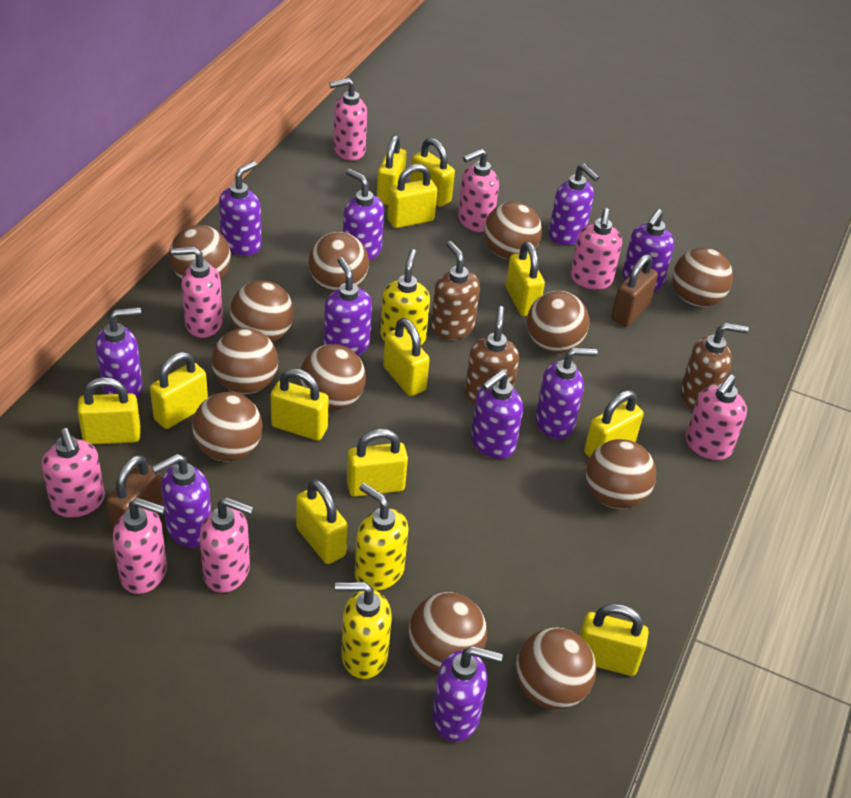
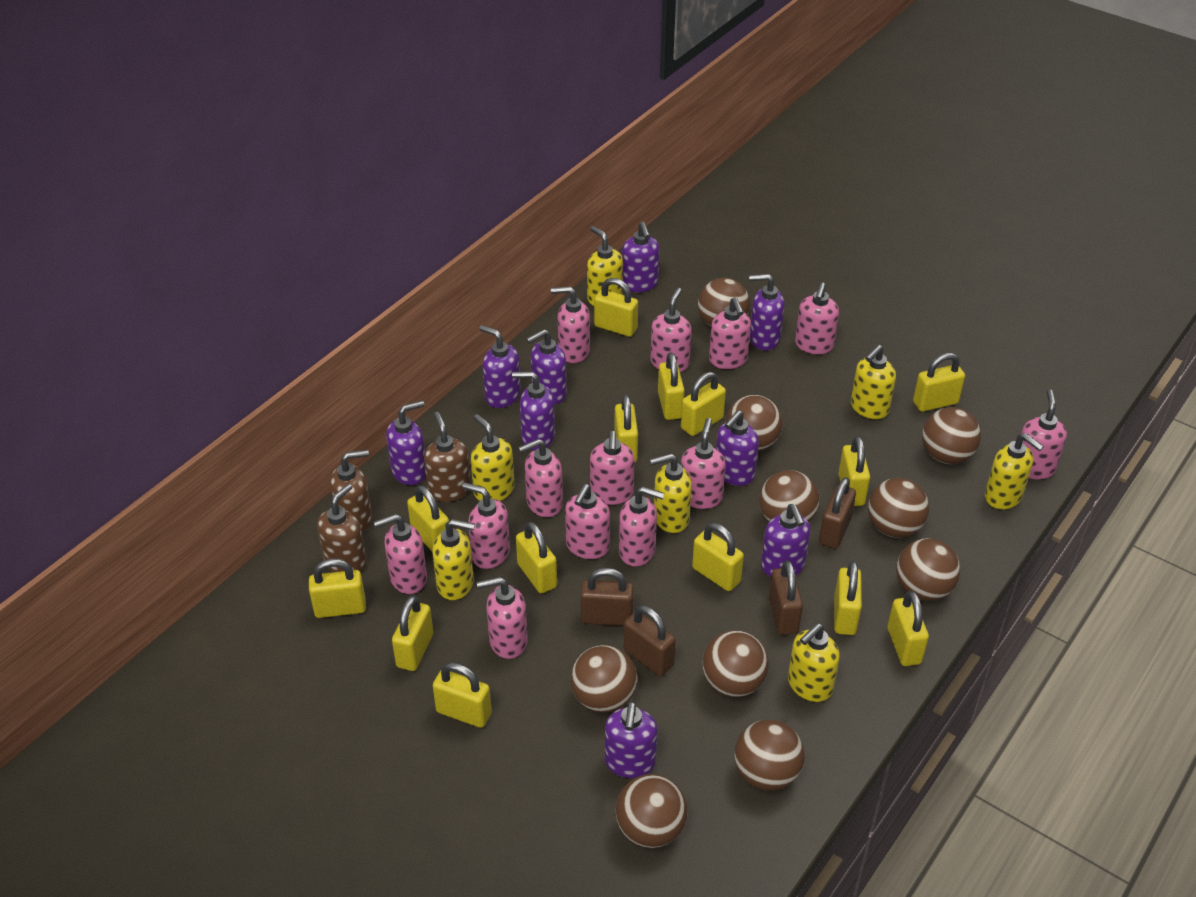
brown ball: [169,225,231,279] [192,392,263,462] [212,328,278,394] [230,280,294,342] [299,344,366,410] [308,232,369,292] [408,592,487,671] [484,201,542,260] [516,628,596,710] [527,291,589,353] [586,439,656,509] [673,248,733,307] = 12 -> [570,645,637,713] [616,774,687,848] [698,278,750,326] [702,630,769,697] [726,395,782,451] [734,720,804,791] [759,470,819,522] [868,478,929,538] [896,538,960,601] [922,407,981,464] = 10
brown padlock: [106,455,163,532] [611,254,658,326] = 2 -> [580,568,634,626] [624,605,676,676] [769,560,803,635] [819,477,856,549] = 4
pink soap dispenser: [41,428,105,518] [113,498,167,594] [171,247,223,338] [199,497,254,593] [329,78,367,161] [458,149,499,232] [571,208,622,290] [686,374,747,460] = 8 -> [374,514,427,594] [462,482,510,569] [477,577,528,659] [518,439,563,517] [551,286,590,363] [565,484,610,559] [590,431,635,505] [619,486,664,567] [650,288,692,372] [681,418,726,509] [709,297,751,369] [795,282,839,354] [1021,389,1067,479] = 13
purple soap dispenser: [96,307,143,398] [152,454,211,547] [219,161,262,256] [324,257,372,355] [343,169,384,261] [432,646,503,742] [471,370,523,459] [535,348,597,439] [549,164,600,245] [622,209,674,291] = 10 -> [386,400,426,485] [479,325,521,408] [512,371,555,450] [526,329,567,405] [605,701,658,778] [622,222,660,292] [716,410,759,486] [749,274,785,350] [761,504,810,577] = 9
yellow padlock: [77,377,141,444] [150,352,208,429] [271,368,329,441] [296,479,347,564] [347,429,408,497] [377,135,407,205] [383,318,430,396] [388,164,437,228] [410,138,455,207] [506,241,545,316] [580,604,649,676] [584,390,644,458] = 12 -> [309,559,366,618] [392,595,433,671] [407,485,449,551] [433,662,492,728] [516,521,557,594] [594,278,638,337] [614,394,638,462] [658,352,685,420] [681,372,726,436] [692,523,744,591] [834,561,862,635] [838,436,870,506] [888,591,929,666] [913,353,965,412] = 14
yellow soap dispenser: [335,582,392,679] [355,483,408,591] [380,249,430,345] = 3 -> [432,519,475,600] [471,414,514,501] [587,226,623,306] [650,453,692,533] [788,623,840,702] [851,345,896,419] [985,433,1044,510] = 7

